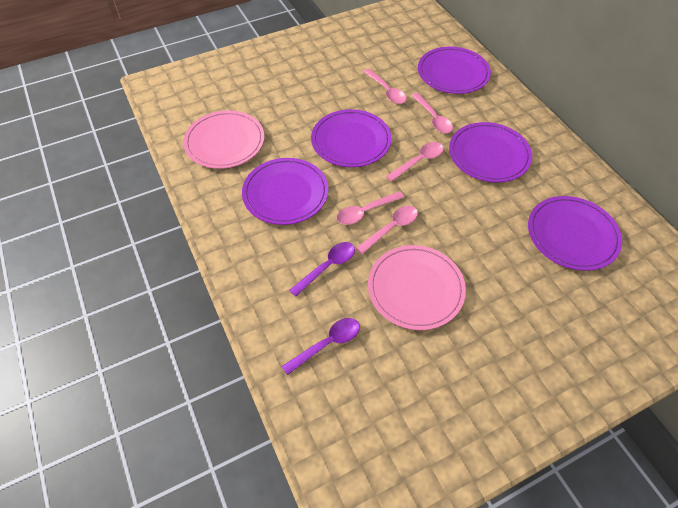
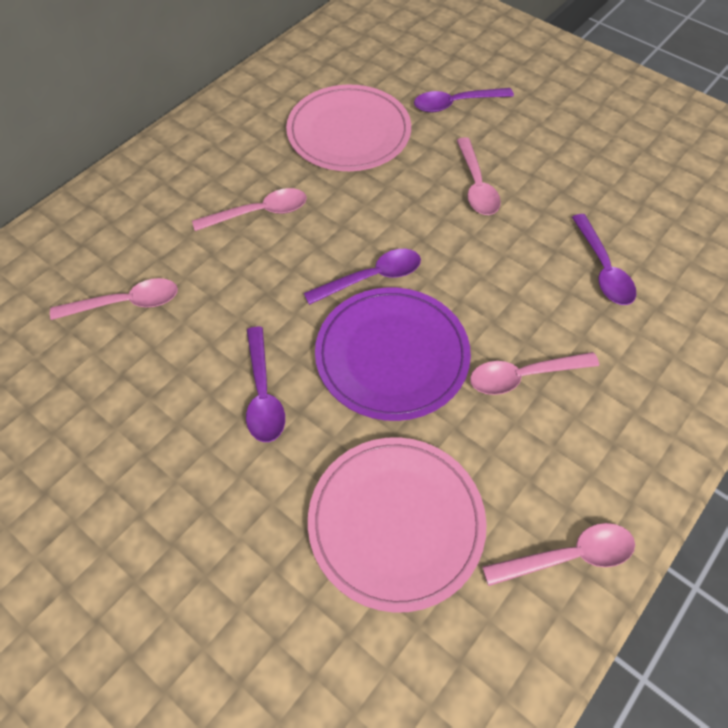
purple plate: [242,158,328,225] [311,109,391,167] [418,47,491,94] [449,122,532,182] [528,196,622,271] = 5 -> [315,287,471,421] = 1
purple spoon: [282,318,360,375] [289,242,355,297] = 2 -> [246,327,285,442] [304,249,421,305] [414,88,514,112] [572,214,636,305] = 4

